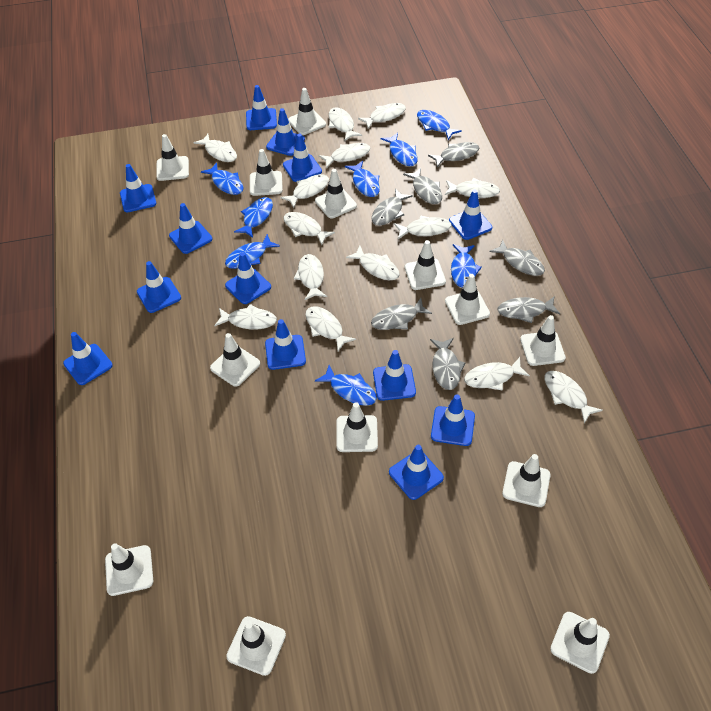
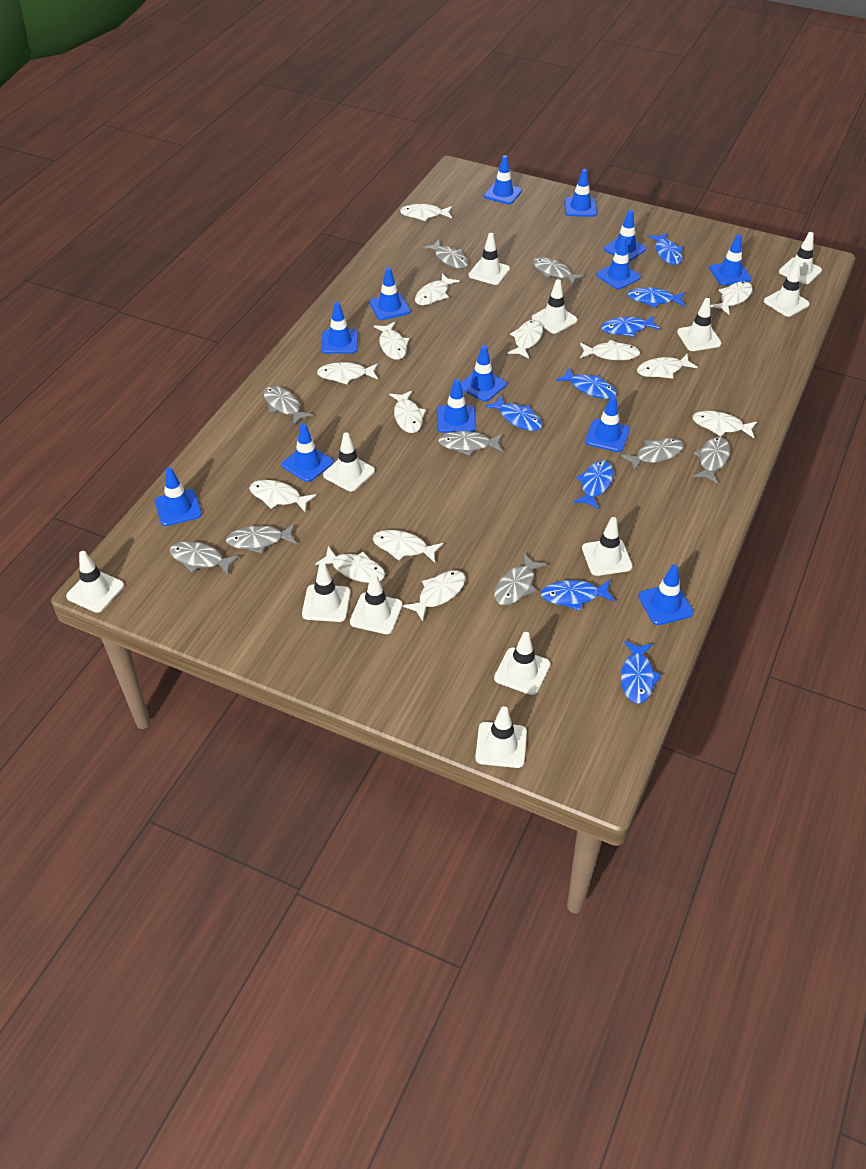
grey fish: [371,298,432,330] [372,189,413,226] [403,168,442,204] [428,142,479,167] [430,338,465,390] [489,240,545,276] [497,297,560,323] = 7 -> [169,541,240,575] [226,524,297,554] [264,386,313,426] [423,240,469,269] [438,431,503,456] [494,554,547,605] [532,257,585,286] [621,438,684,471] [693,437,730,484] = 9
white traffic cone: [105,543,153,596] [156,134,189,181] [210,333,260,387] [226,616,286,676] [250,149,283,196] [288,88,326,135] [315,169,357,219] [336,402,378,452] [405,240,446,290] [445,274,490,325] [502,454,551,507] [520,315,566,366] [550,612,610,674] = 13 -> [66,551,124,613] [302,563,350,622] [323,432,375,492] [350,573,402,634] [469,233,510,285] [475,706,527,768] [494,632,550,695] [532,279,577,334] [582,517,632,576] [677,298,721,351] [764,263,810,317] [779,232,822,284] = 12

